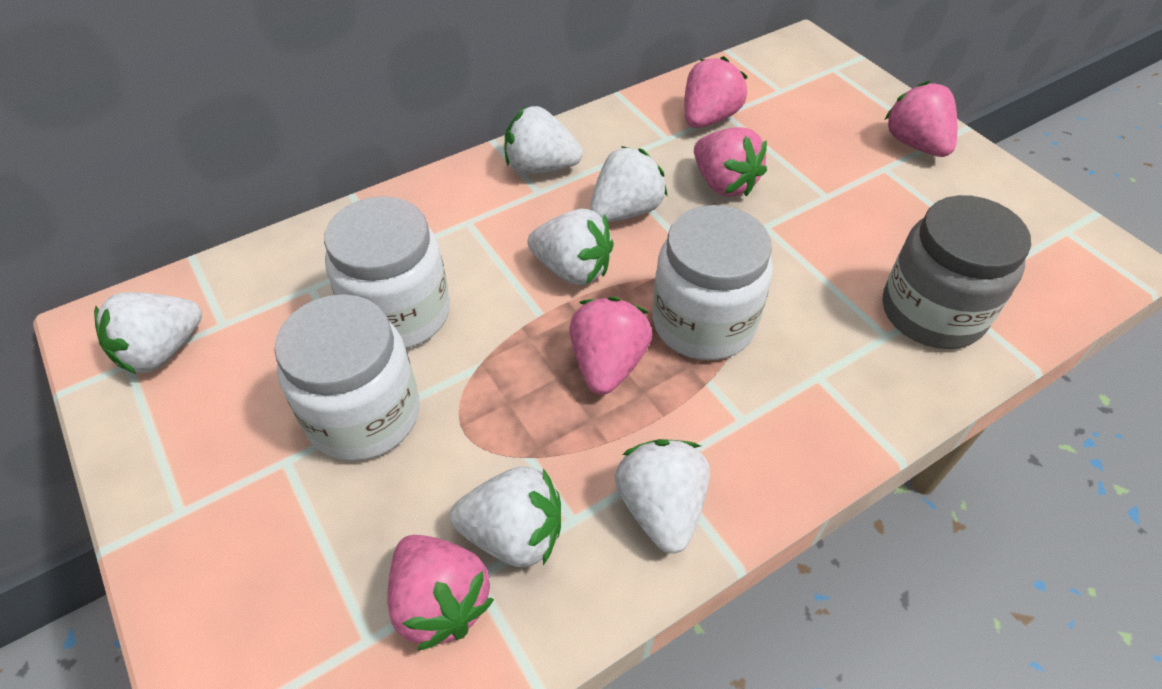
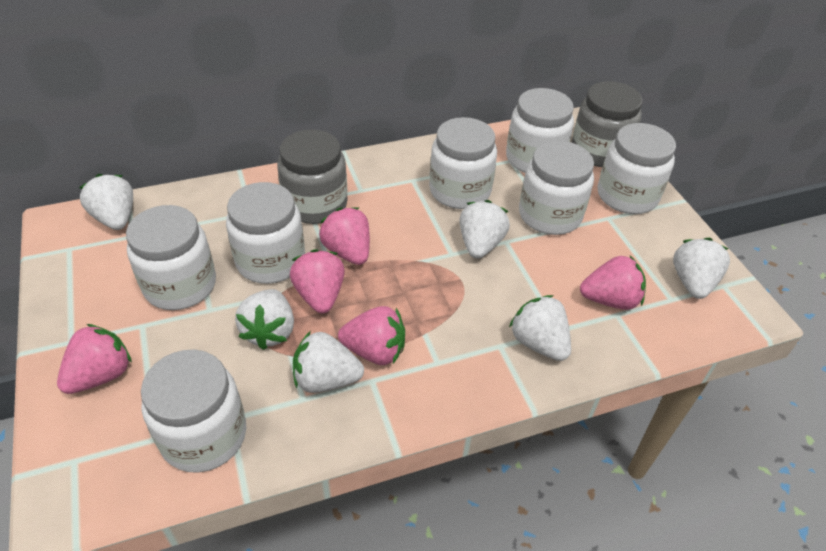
grey jar: [883,195,1031,349] = 1 -> [277,130,348,224] [571,81,643,167] = 2
white jar: [274,294,419,461] [324,196,450,349] [652,205,773,360] = 3 -> [126,205,216,310] [141,350,246,472] [226,182,305,284] [429,117,497,209] [506,88,574,173] [519,141,594,235] [598,123,676,214] = 7

